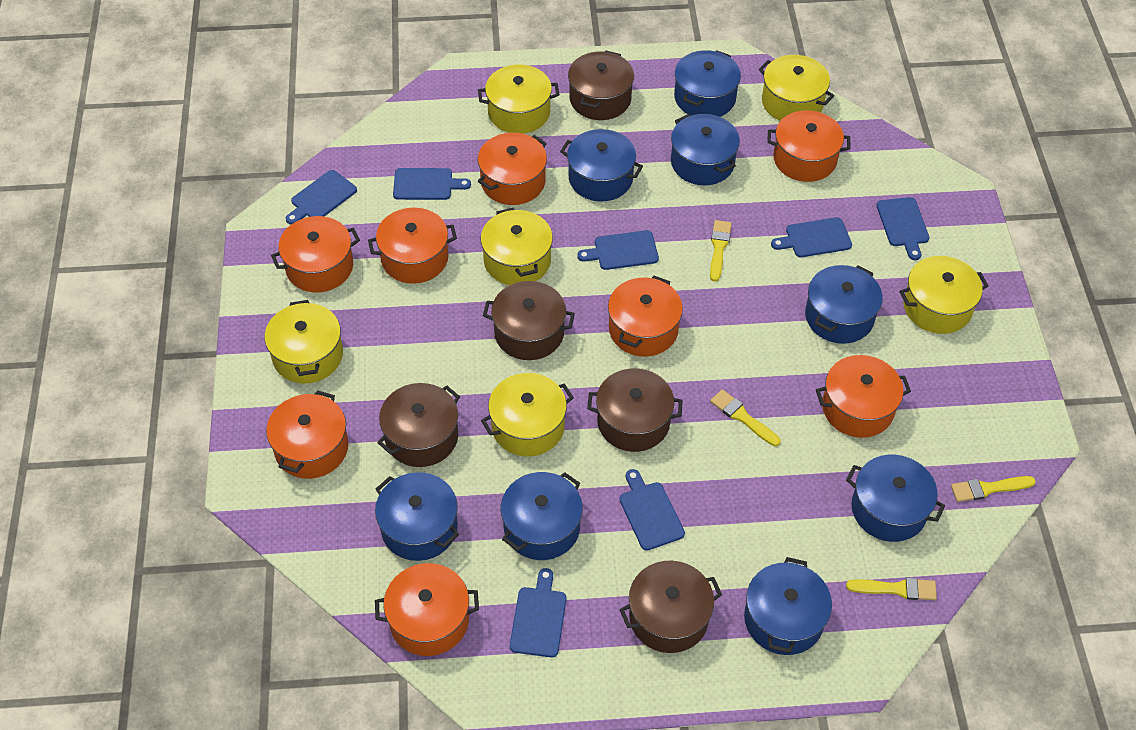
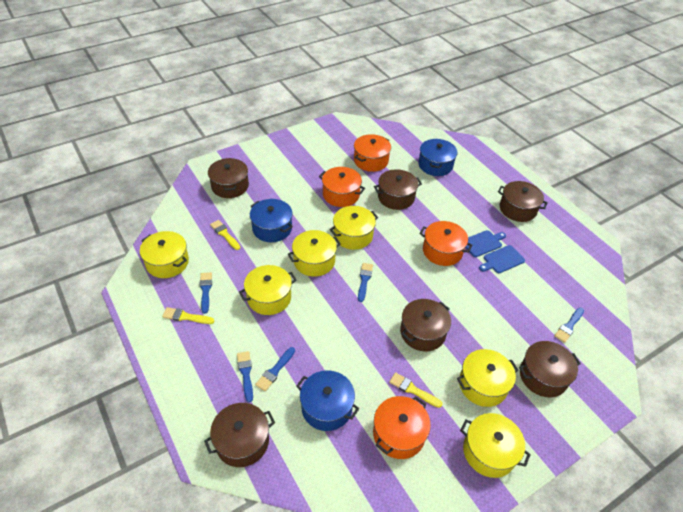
blue brush: none = 0 -> [200,272,212,314] [237,351,253,402] [255,347,295,391] [358,263,373,302] [554,307,584,343] = 5
blue cutting board: [286,170,357,225] [393,168,471,200] [510,568,566,657] [577,230,659,270] [619,469,685,551] [771,217,852,257] [876,197,929,260] = 7 -> [465,230,506,257] [479,245,525,273] = 2
blue pot: [375,472,459,561] [501,472,583,560] [560,129,643,202] [671,114,740,185] [674,50,741,117] [744,557,832,655] [805,265,883,344] [846,455,945,542] = 8 -> [250,199,293,242] [296,370,359,431] [418,139,457,176] = 3
brown pot: [377,383,460,467] [483,281,575,360] [568,51,634,120] [587,368,683,452] [619,560,722,653] = 5 -> [204,403,275,467] [208,158,249,198] [374,169,422,210] [400,299,451,352] [498,181,548,222] [519,341,581,397] = 6
orange pot: [266,390,348,479] [271,216,360,293] [368,208,457,284] [375,563,479,656] [478,133,547,205] [608,276,683,357] [767,110,850,182] [816,355,911,438] = 8 -> [319,167,365,207] [354,134,391,172] [373,396,431,459] [419,221,472,266] = 4
yellow brush: [710,220,732,282] [710,389,781,446] [846,578,937,600] [951,476,1036,502] = 4 -> [162,307,214,324] [210,220,240,250] [389,372,443,408] = 3

